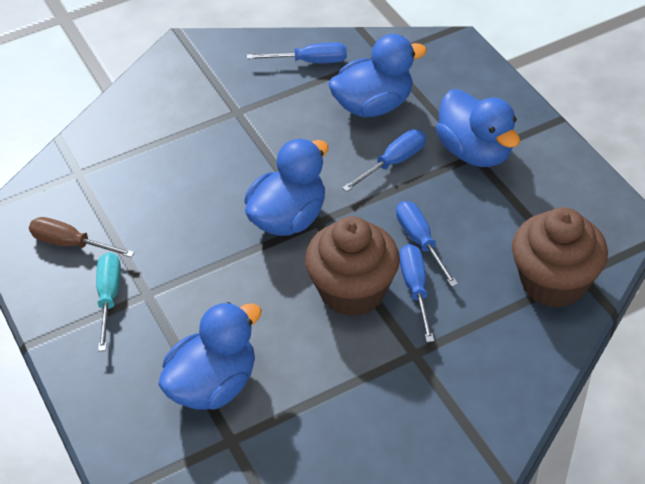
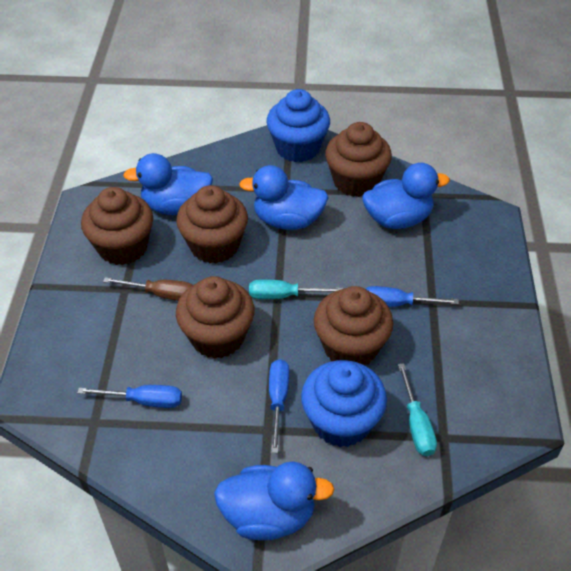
blue cupcake: none = 0 -> [267,89,330,162] [301,360,387,447] = 2
blue screwdriver: [247,43,347,63] [342,129,426,192] [396,201,458,287] [399,244,434,342] = 4 -> [77,385,182,408] [269,359,289,453] [366,286,459,307] = 3
brown cupcake: [305,216,400,317] [512,207,608,308] = 2 -> [81,187,153,265] [176,185,248,263] [176,276,254,359] [314,286,393,365] [325,122,392,197] = 5
turquoise screwdriver: [96,252,121,351] = 1 -> [249,279,343,299] [398,363,437,456] = 2

